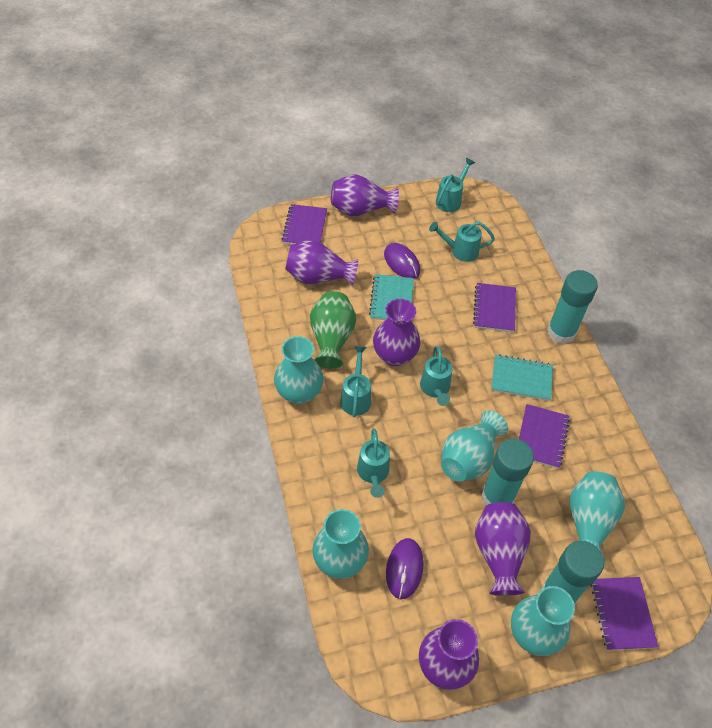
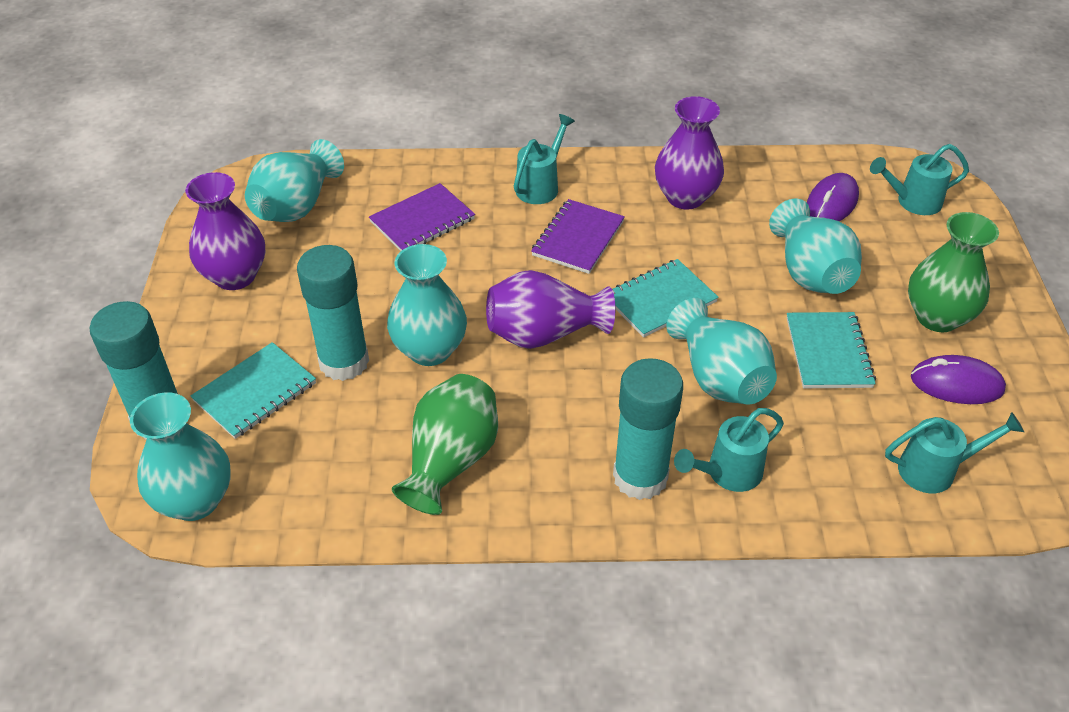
green vase: [310,291,356,369] = 1 -> [392,374,498,515] [908,212,999,332] = 2
purple notebook: [282,204,327,245] [473,283,516,332] [519,404,570,469] [590,577,658,650] = 4 -> [369,183,475,251] [531,199,625,274] = 2
purple vase: [285,240,358,286] [331,174,399,216] [373,299,420,366] [419,619,479,690] [475,502,531,596] = 5 -> [185,172,265,290] [486,270,615,349] [655,96,724,209] = 3
turquoise notebook: [369,274,414,320] [491,354,553,401] = 2 -> [191,342,316,439] [611,259,719,338] [787,312,876,388] = 3
turquoise watering can: [340,346,371,417] [357,428,390,498] [420,346,452,406] [429,222,495,262] [436,158,475,212] = 5 -> [514,114,575,204] [674,408,784,492] [870,144,969,215] [885,412,1024,493] = 4

